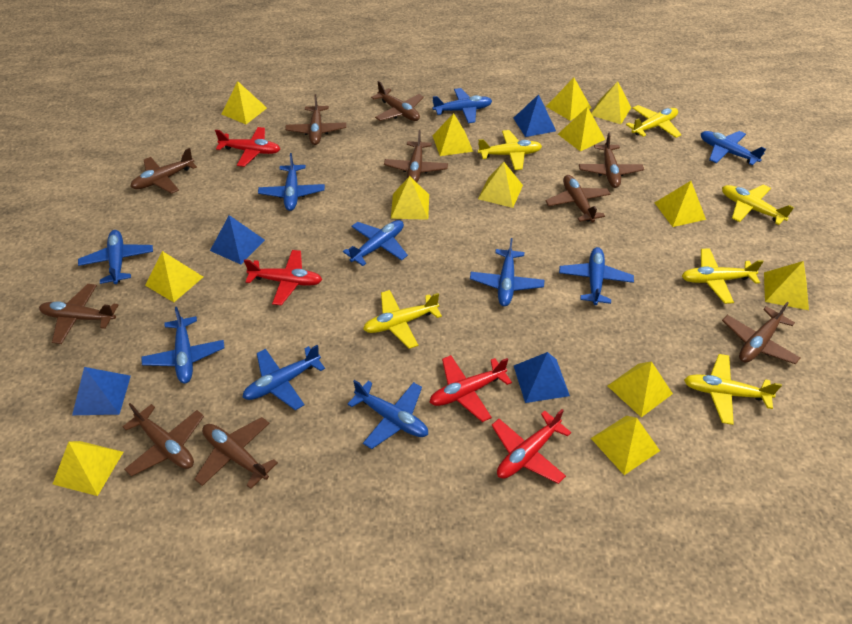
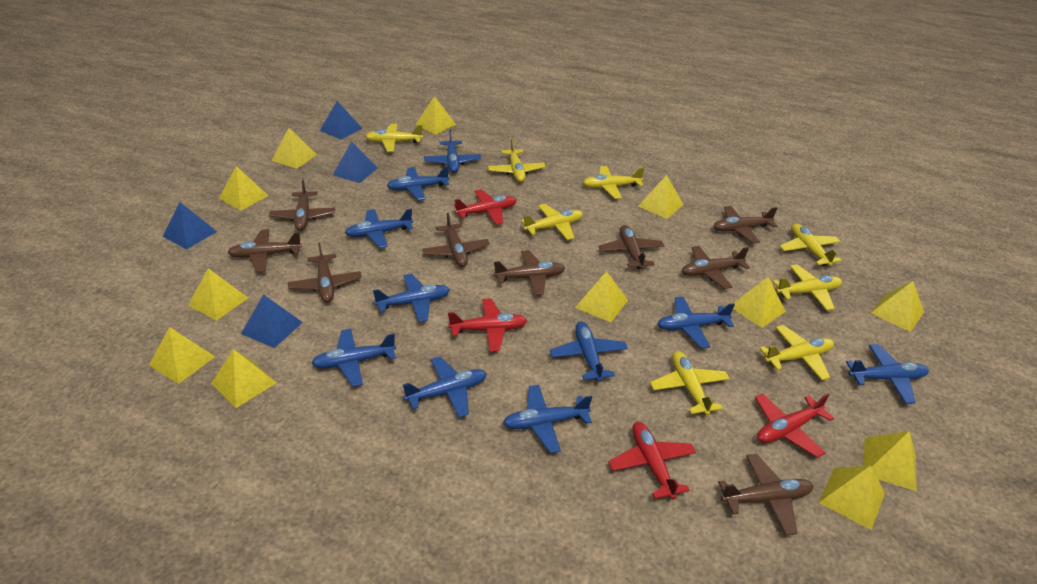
brown plane: [39,284,118,344] [122,403,204,477] [130,148,197,194] [195,417,278,489] [285,94,346,145] [371,81,424,121] [384,130,448,182] [545,175,611,222] [579,133,644,188] [722,302,800,364] = 10 -> [228,229,302,272] [269,180,335,231] [288,243,362,303] [422,213,490,267] [494,250,565,295] [599,225,664,269] [682,246,750,289] [713,206,777,244] [718,454,813,536] = 9
yellow plane: [363,290,442,349] [478,130,542,170] [626,105,682,138] [682,248,764,304] [684,354,782,425] [722,184,794,225] = 6 -> [365,124,423,152] [488,138,546,182] [521,204,583,240] [583,166,644,199] [650,351,730,416] [759,325,834,380] [772,264,842,311] [779,224,842,266] = 8
yellow pyramid: [53,441,123,496] [145,251,203,302] [222,81,267,124] [391,176,429,220] [432,113,473,156] [478,162,523,208] [546,78,591,121] [558,106,605,151] [591,81,631,124] [591,416,660,475] [608,361,673,417] [655,181,706,227] [764,261,809,310] = 13 -> [149,327,215,384] [188,268,248,321] [211,349,277,408] [219,166,269,211] [271,128,317,169] [415,96,456,135] [575,271,628,322] [638,175,684,219] [733,277,786,328] [819,465,885,530] [864,431,917,491] [871,281,924,332] = 12

